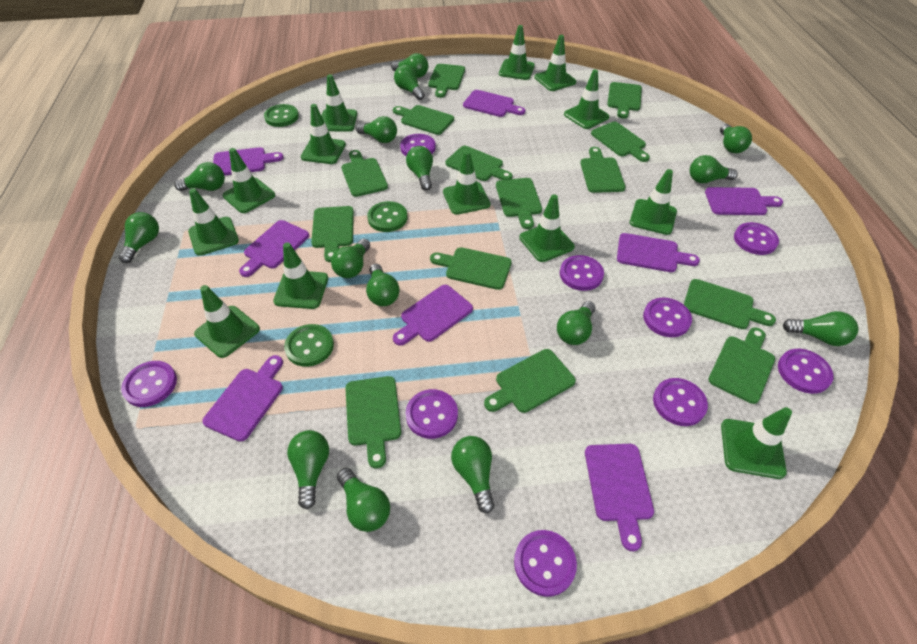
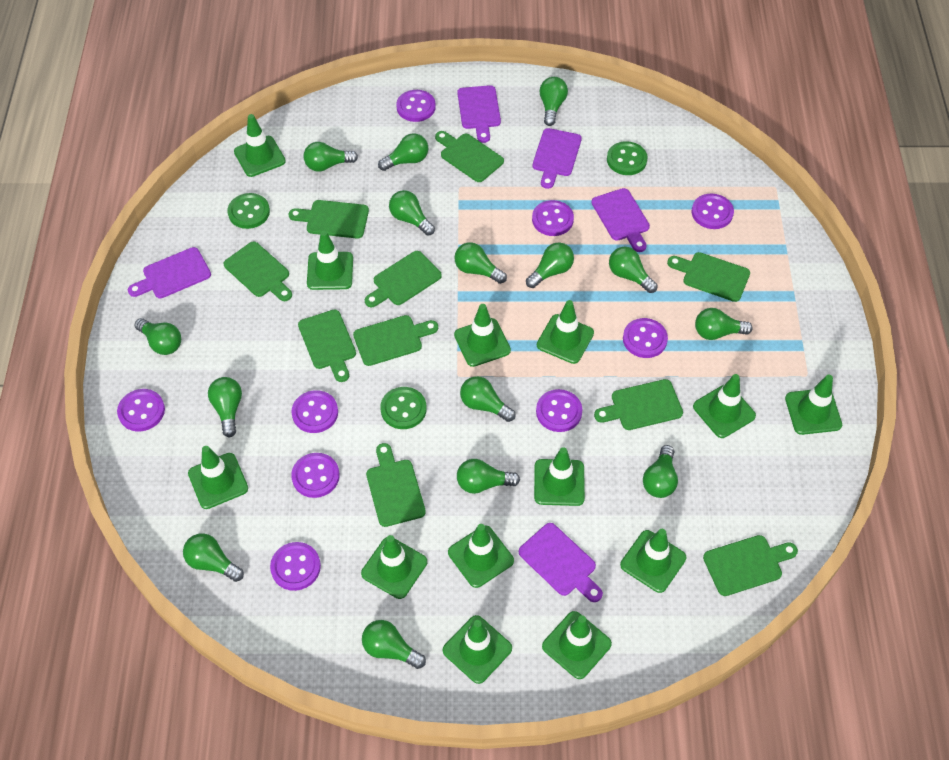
green cutting board: [311,206,354,262] [341,150,388,197] [345,376,401,469] [393,105,454,135] [428,64,465,98] [430,247,512,290] [445,146,513,181] [484,349,576,413] [496,178,542,229] [580,147,625,193] [591,122,650,162] [607,82,642,119] [684,279,776,329] [708,327,775,404] = 14 -> [224,242,292,301] [289,200,369,238] [298,309,356,382] [353,315,438,366] [365,251,442,307] [366,443,426,527] [435,131,504,182] [594,379,683,430] [667,252,750,302] [703,535,798,596] = 10
purple cutting board: [202,355,283,442] [213,147,284,176] [239,220,309,277] [393,285,473,346] [463,90,525,117] [585,444,654,551] [617,233,700,272] [705,187,783,215] = 8 -> [128,247,211,298] [457,85,501,143] [519,523,603,602] [532,128,582,189] [592,188,650,252] = 5

